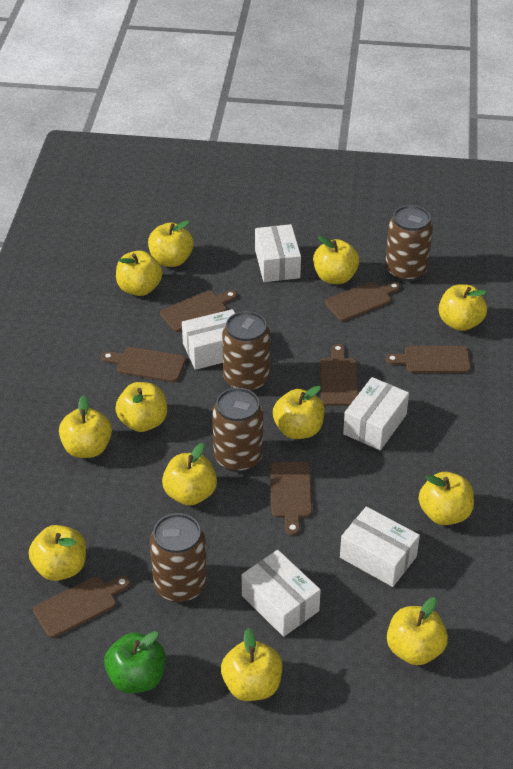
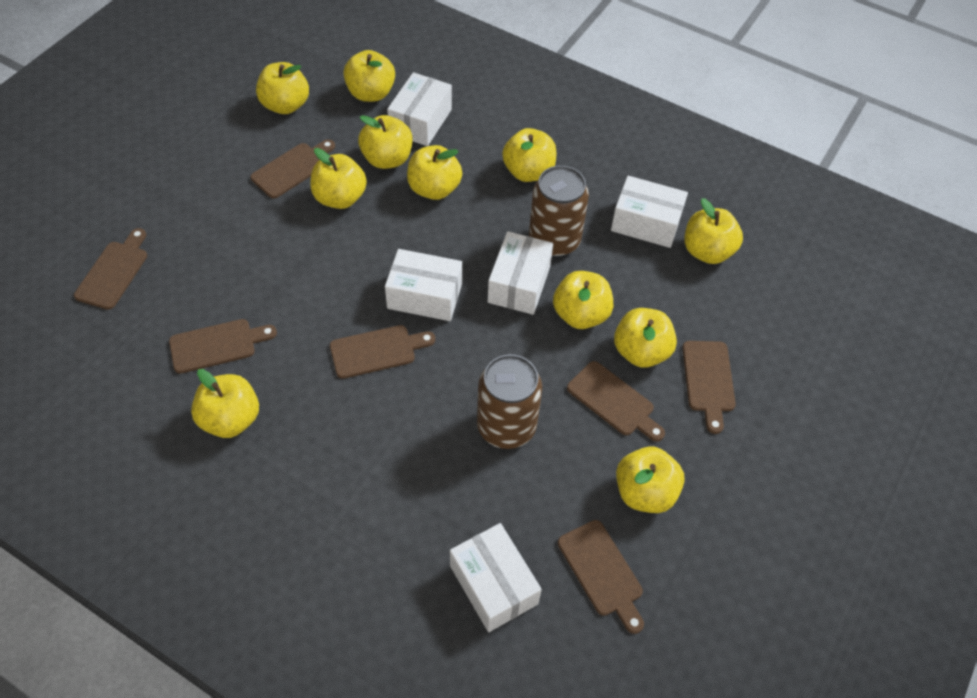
brown can: [150,513,207,602] [212,388,263,472] [222,311,270,392] [385,205,433,282] = 4 -> [477,354,542,449] [529,165,589,257] = 2
green apple: [104,631,166,693] = 1 -> none = 0
yellow apple: [29,525,86,581] [59,395,112,458] [115,382,167,432] [116,251,162,296] [148,221,194,267] [162,443,217,506] [221,628,282,701] [273,386,324,439] [313,236,359,284] [387,597,448,665] [419,472,474,525] [439,284,487,331] = 12 -> [191,369,259,438] [256,62,309,114] [310,148,367,209] [343,50,395,102] [358,115,412,169] [407,145,462,200] [502,128,556,182] [553,271,613,329] [614,308,677,368] [616,447,685,513] [685,198,743,264] = 11

